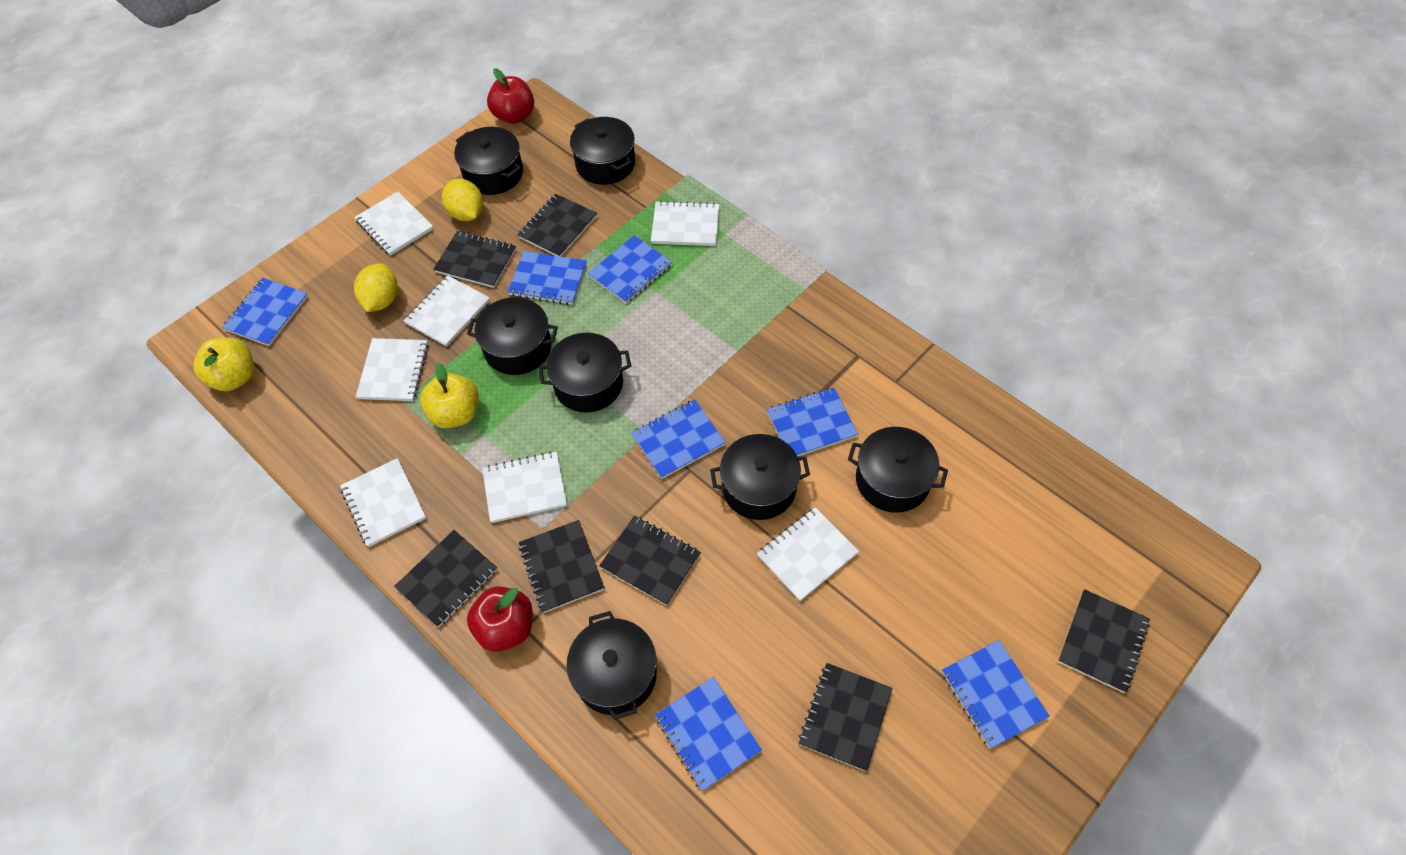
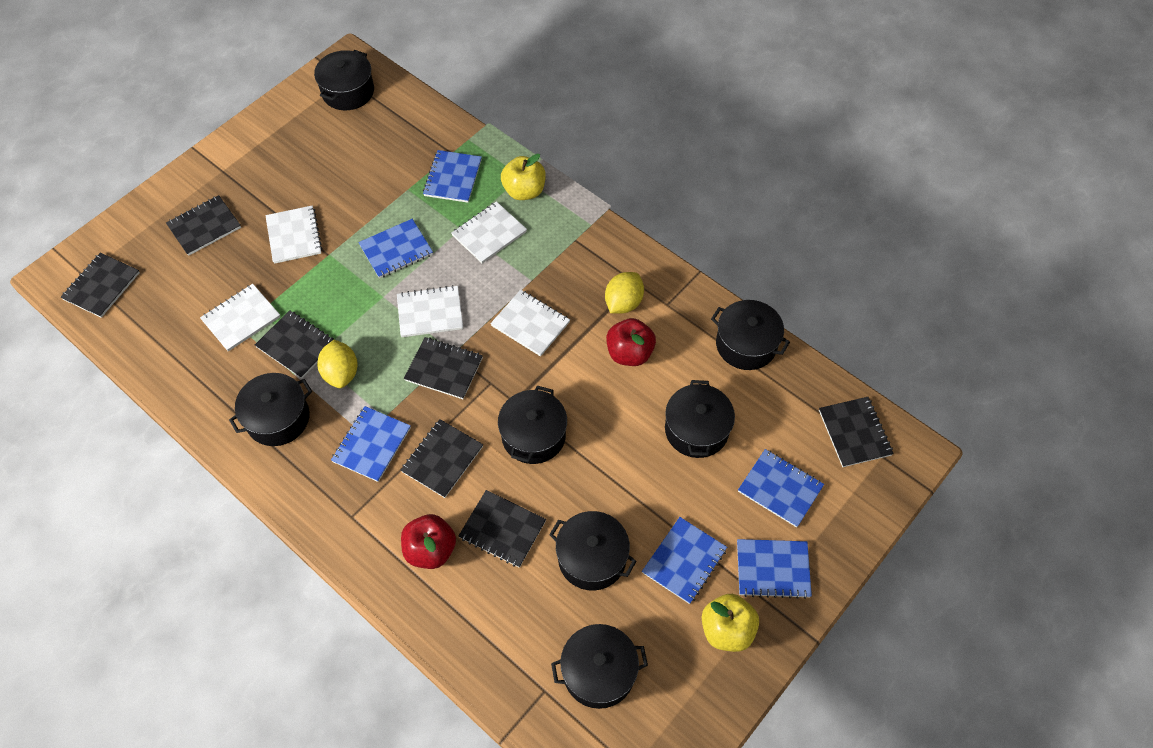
blue notebook: [222,278,308,346] [508,251,587,305] [588,235,672,304] [631,399,726,479] [655,677,762,791] [767,387,858,456] [942,640,1050,749] = 7 -> [331,406,411,482] [358,219,433,278] [423,150,482,203] [642,517,727,604] [737,539,812,599] [738,449,824,528] = 6
white notebook: [340,458,426,547] [355,192,433,256] [356,338,429,401] [404,275,490,347] [482,451,567,523] [651,201,719,246] [757,507,859,601] = 7 -> [200,284,280,352] [265,206,322,264] [397,285,463,337] [452,201,527,263] [490,290,570,357] = 5

